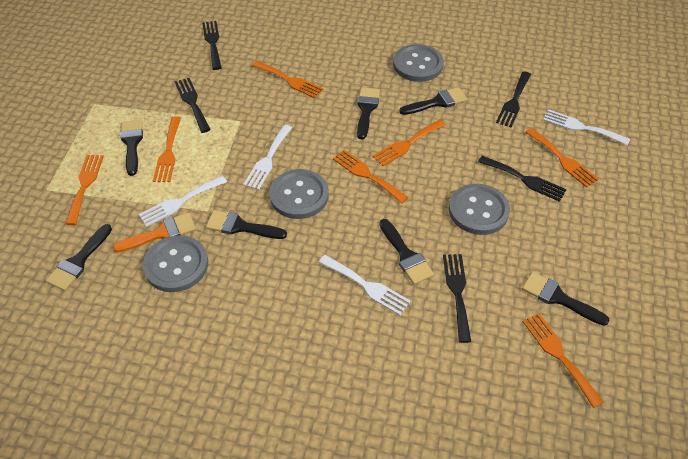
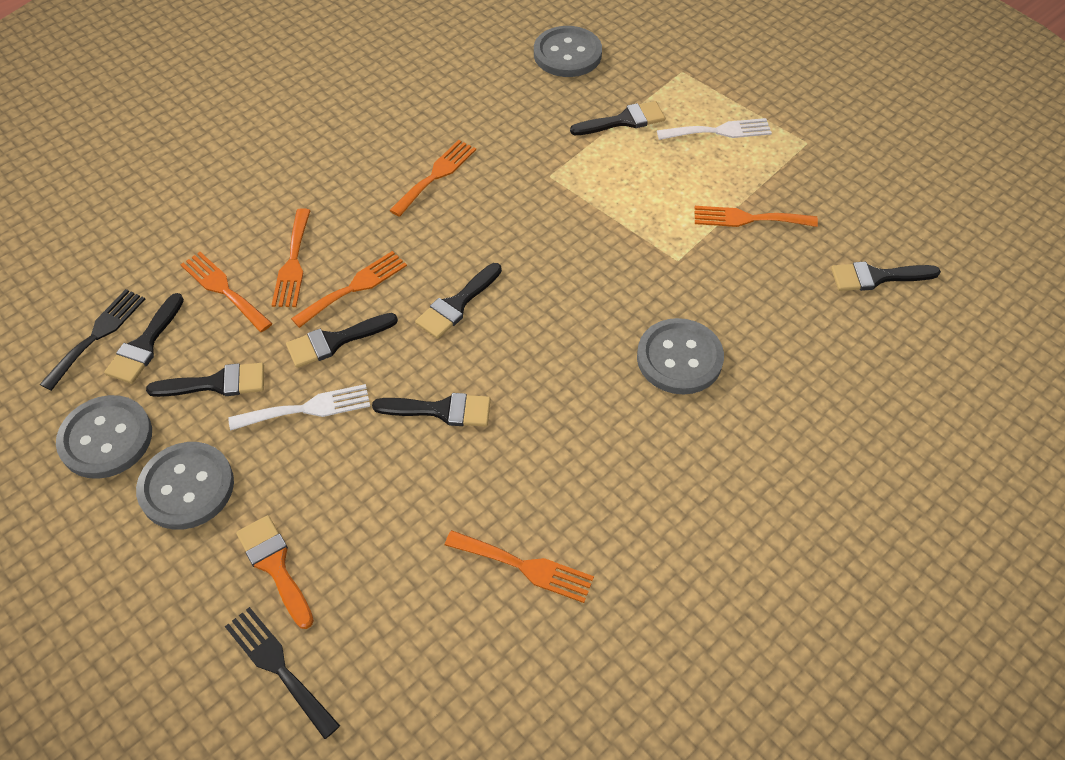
black fork: [175,78,211,133] [202,21,222,70] [443,254,471,343] [478,156,567,202] [496,71,531,127] = 5 -> [40,289,145,391] [225,607,340,739] = 2
orange fork: [65,155,104,225] [153,116,181,182] [252,61,323,98] [333,150,409,204] [373,120,446,166] [522,313,604,408] [525,128,599,188] = 7 -> [180,252,273,332] [272,208,311,307] [291,251,407,328] [389,140,476,217] [445,530,594,603] [695,206,818,227] = 6
white fork: [138,175,227,227] [243,125,292,190] [319,255,411,315] [543,109,630,145] = 4 -> [229,384,370,431] [657,118,772,140] = 2

